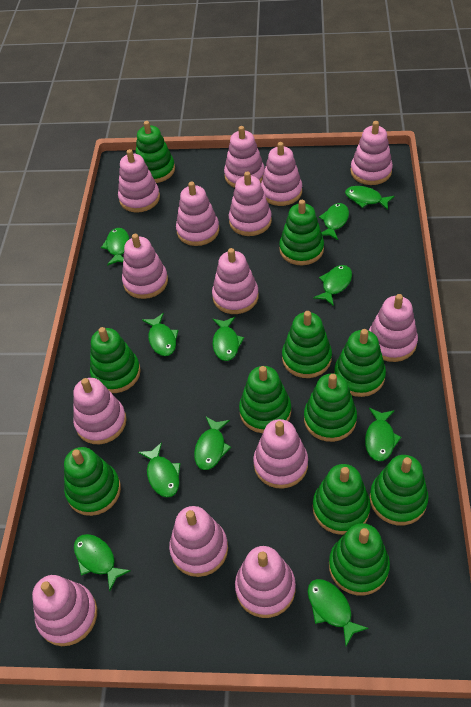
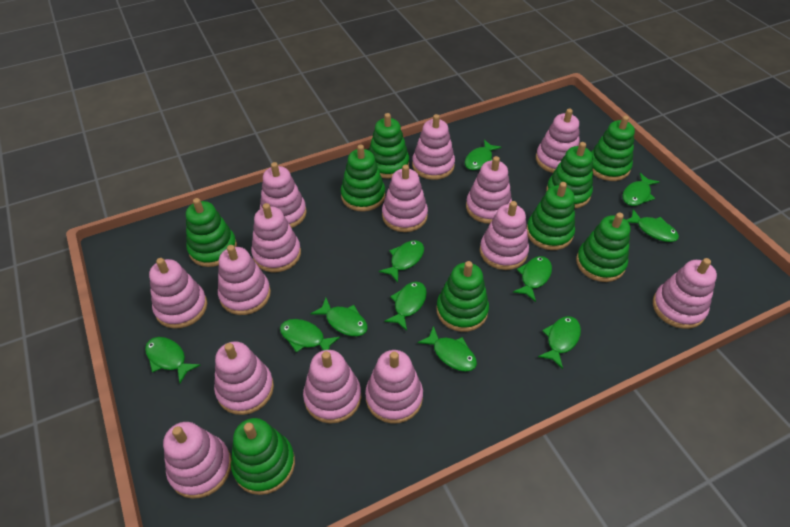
green stacking toy: [64,447,121,516] [90,327,141,393] [136,121,175,183] [239,366,291,433] [279,200,324,265] [282,311,332,378] [304,373,357,442] [313,464,371,535] [329,523,390,596] [334,329,386,397] [370,455,429,525] = 11 -> [186,198,237,267] [231,418,295,495] [341,144,385,212] [369,113,409,179] [436,261,489,332] [527,182,575,250] [546,142,593,209] [576,213,630,282] [591,116,635,181] = 9

